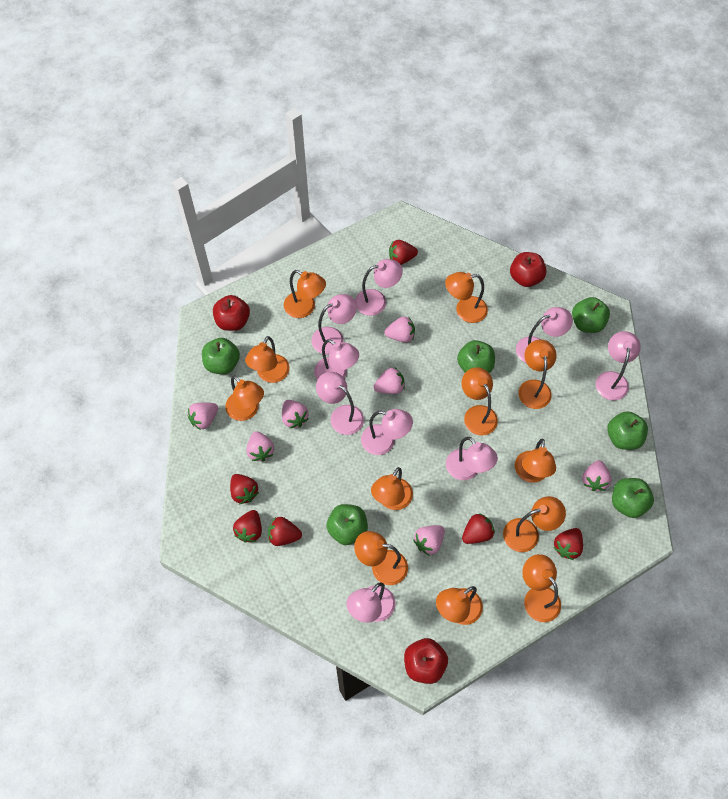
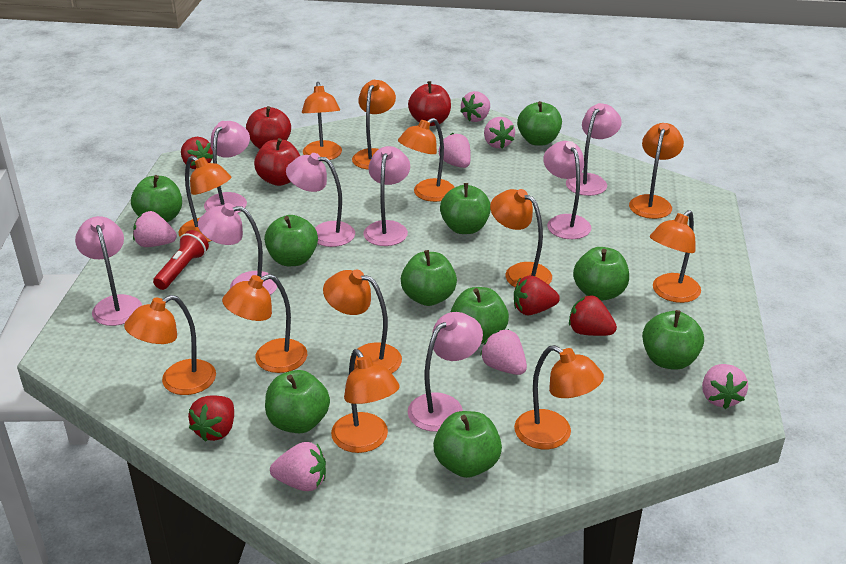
green apple: [202,338,240,374] [326,504,368,545] [457,340,495,373] [572,297,610,333] [607,411,648,450] [612,478,654,518] = 6 -> [131,175,182,222] [264,215,318,266] [265,370,330,433] [401,250,457,306] [433,411,502,478] [440,183,491,234] [451,287,509,344] [517,101,562,146] [573,247,629,301] [642,310,704,370] = 10
pink lamp: [311,294,357,355] [314,339,359,380] [316,372,364,435] [346,582,395,623] [355,259,403,316] [361,409,413,455] [446,437,498,480] [516,307,573,363] [596,331,641,400] = 9 -> [75,216,142,326] [198,203,277,295] [204,121,250,213] [286,153,355,247] [363,146,410,246] [408,312,483,432] [543,141,591,239] [566,103,622,196] = 8
red flashlight: none = 0 -> [153,230,209,290] = 1
red strawberry: [230,474,259,505] [233,510,262,543] [268,517,302,546] [389,240,418,265] [462,513,495,544] [553,528,583,560] = 6 -> [181,137,213,169] [188,395,234,442] [514,275,560,315] [569,295,617,336] = 4

